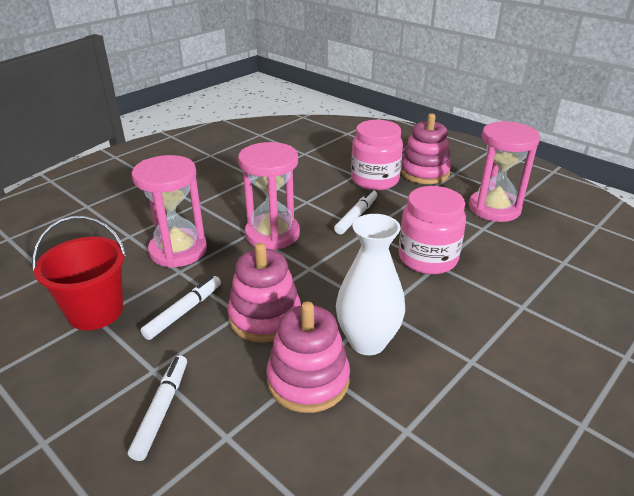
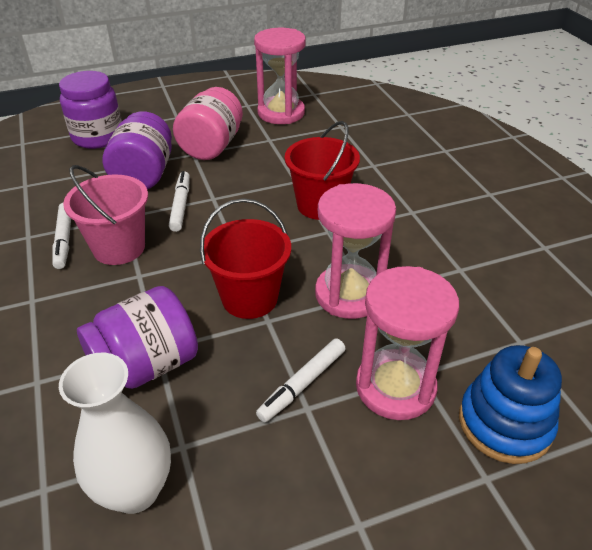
blue stacking toy: none = 0 -> [459,345,562,464] = 1
pink bucket: none = 0 -> [63,165,148,265] = 1
pink jar: [351,120,403,190] [399,186,466,274] = 2 -> [173,87,243,160] = 1
pink stacking toy: [227,243,301,343] [266,301,350,413] [400,113,451,184] = 3 -> none = 0
purple jar: none = 0 -> [59,71,122,149] [77,286,198,389] [103,111,172,189] = 3
red bucket: [32,216,126,330] = 1 -> [200,198,291,319] [285,121,360,220] = 2

